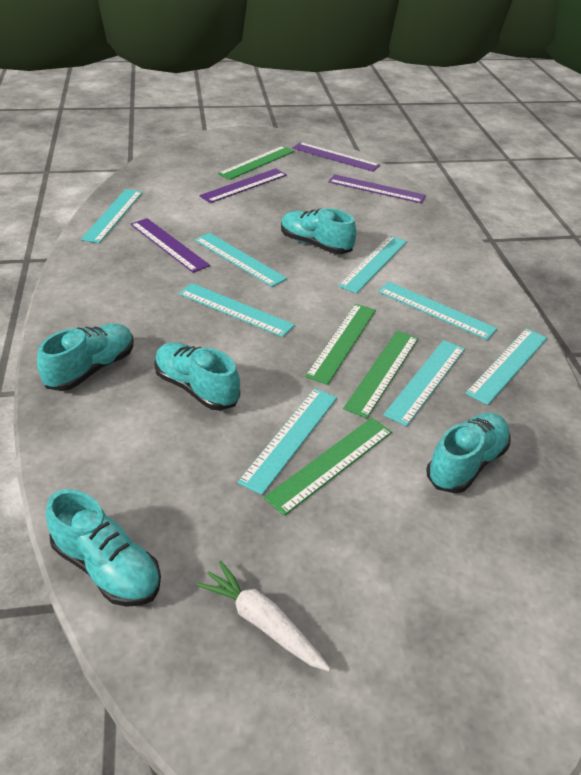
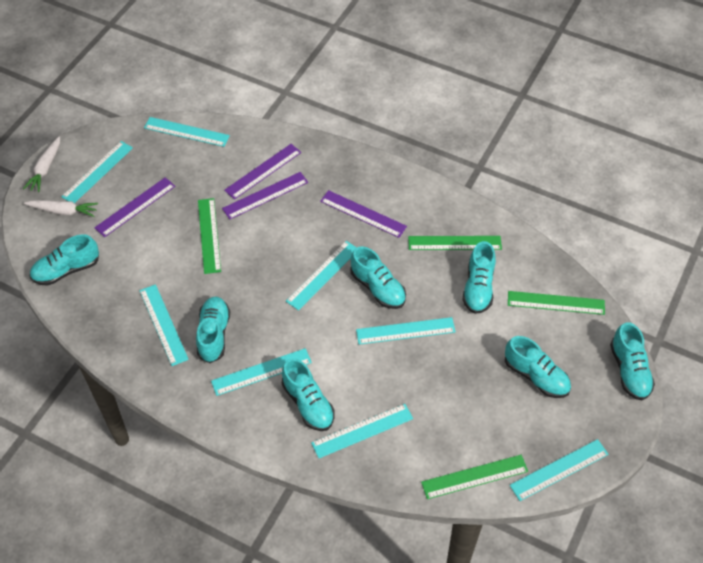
turquoise shoe: [37,323,134,391] [46,489,161,607] [154,342,240,410] [281,208,357,254] [426,413,511,493] = 5 -> [29,234,99,286] [196,296,230,363] [282,358,335,431] [350,246,406,309] [462,241,496,314] [505,336,571,398] [610,322,655,400] = 7
white carrot: [196,560,331,671] = 1 -> [23,136,60,192] [24,200,98,217] = 2

